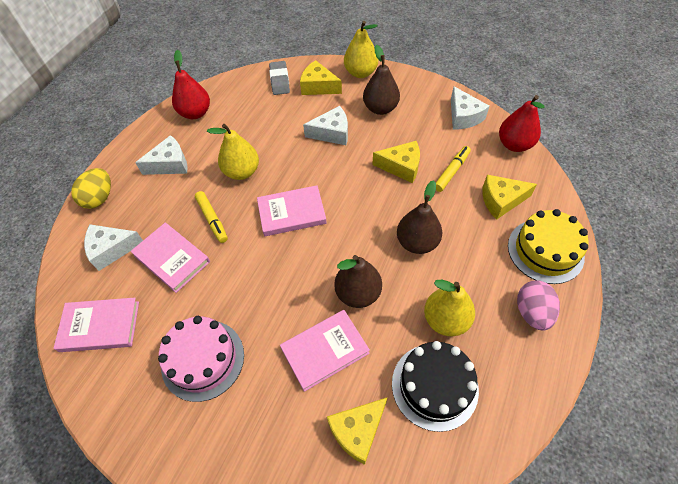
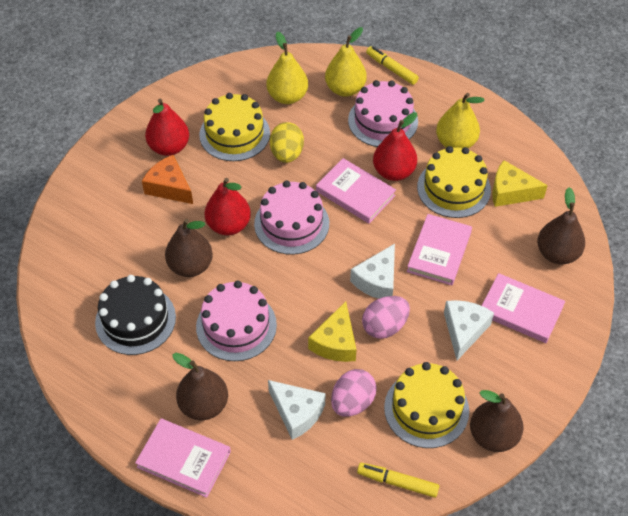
brown pear: [334,255,382,308] [363,45,400,115] [397,180,442,254] = 3 -> [165,219,213,277] [172,353,228,420] [470,390,524,452] [537,187,585,265] = 4
grey eraser: [269,61,290,95] = 1 -> none = 0
orange cheese: none = 0 -> [142,155,193,204] = 1
pink cake: [158,316,244,402] = 1 -> [196,281,277,361] [254,181,329,255] [348,80,418,147] = 3
pink egg: [517,280,560,331] = 1 -> [331,369,377,417] [362,296,410,339] = 2
red pear: [172,50,210,119] [499,95,545,152] = 2 -> [145,99,189,156] [205,178,251,235] [373,112,417,181] = 3
white cheese: [84,224,143,271] [135,135,188,175] [303,106,348,145] [451,86,490,130] = 4 -> [268,380,325,440] [350,244,395,299] [444,300,494,360] = 3
yellow cake: [508,209,589,284] = 1 -> [199,93,270,161] [384,362,469,448] [417,146,491,218] = 3
yellow cheese: [300,60,342,95] [327,397,388,465] [372,141,420,183] [482,175,537,220] = 4 -> [308,301,357,362] [492,160,548,207] = 2

